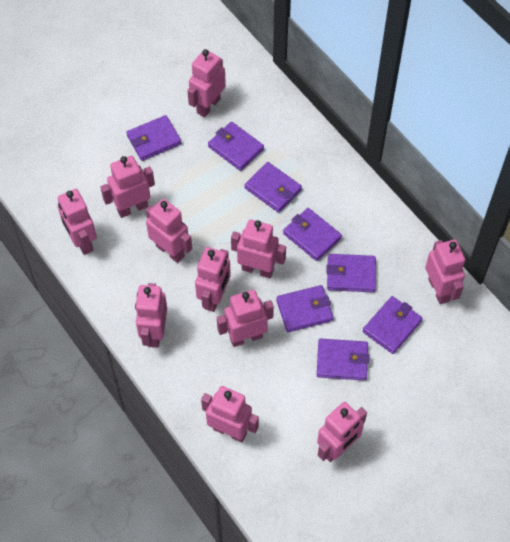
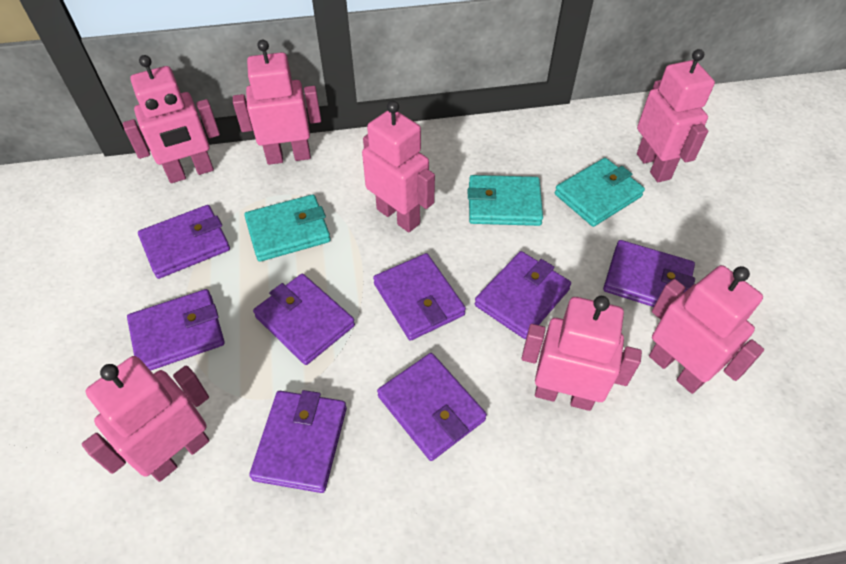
pink robot: [58,189,97,255] [101,156,155,218] [135,283,167,348] [146,199,192,263] [187,49,226,117] [195,247,231,312] [201,386,259,442] [217,290,274,347] [231,219,286,278] [317,402,367,462] [425,239,465,304] = 11 -> [82,356,210,482] [123,55,220,183] [233,40,321,165] [362,101,435,232] [522,296,642,411] [637,49,715,182] [649,265,764,394] = 7
turquoise wallet: none = 0 -> [244,194,331,262] [468,175,543,226] [555,158,645,227] = 3

